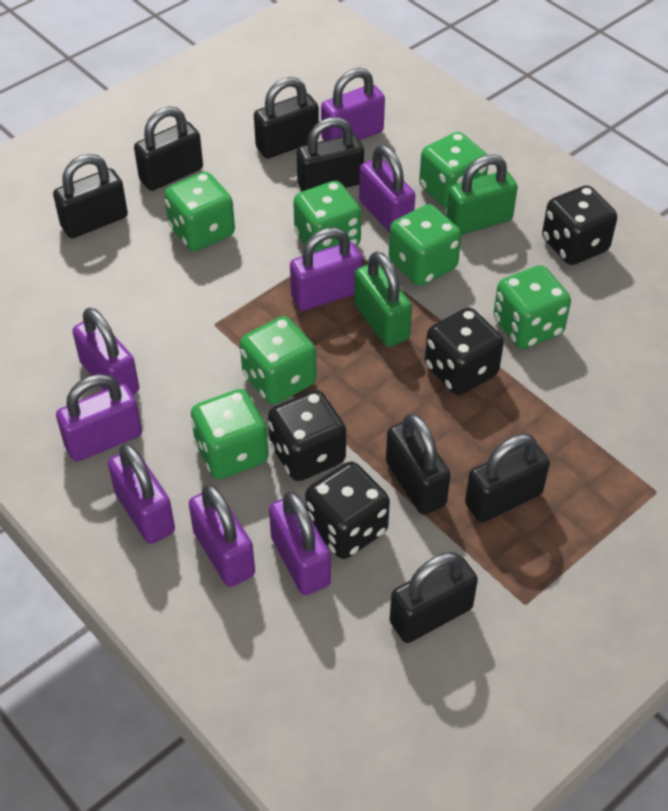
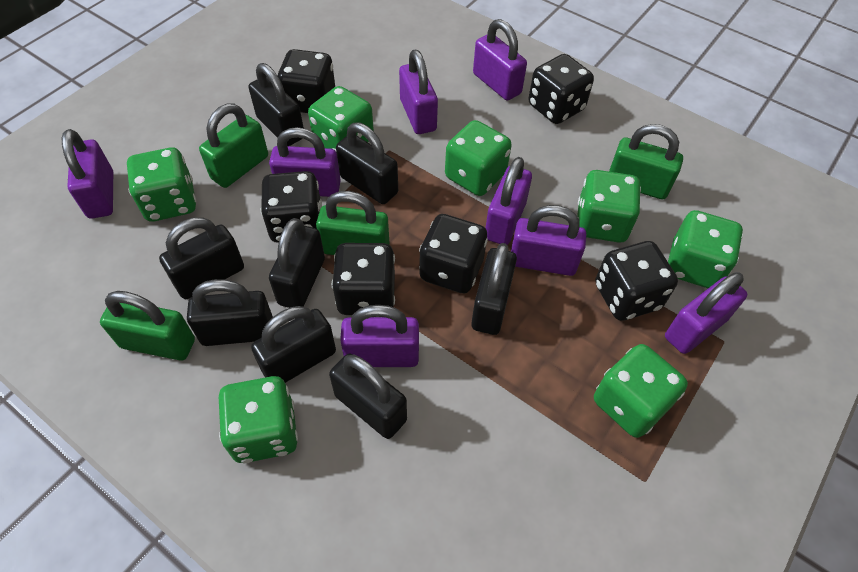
black dice: [268,390,346,481] [305,461,390,559] [425,308,504,395] [542,185,617,265] = 4 -> [261,171,322,243] [277,49,335,113] [332,243,395,315] [419,214,488,293] [528,54,594,124] [595,241,678,321] = 6
black padlock: [53,154,128,238] [134,106,203,191] [254,77,319,159] [297,117,364,191] [386,413,451,515] [390,552,478,643] [465,434,550,522] = 7 -> [159,217,244,299] [187,279,273,346] [248,63,304,146] [251,306,336,383] [269,218,325,308] [329,354,407,439] [336,123,398,204] [471,243,517,335] = 8
green padlock: [354,251,412,347] [446,154,518,235] = 2 -> [100,291,195,361] [199,104,268,188] [316,191,389,255] [609,124,683,200] = 4

